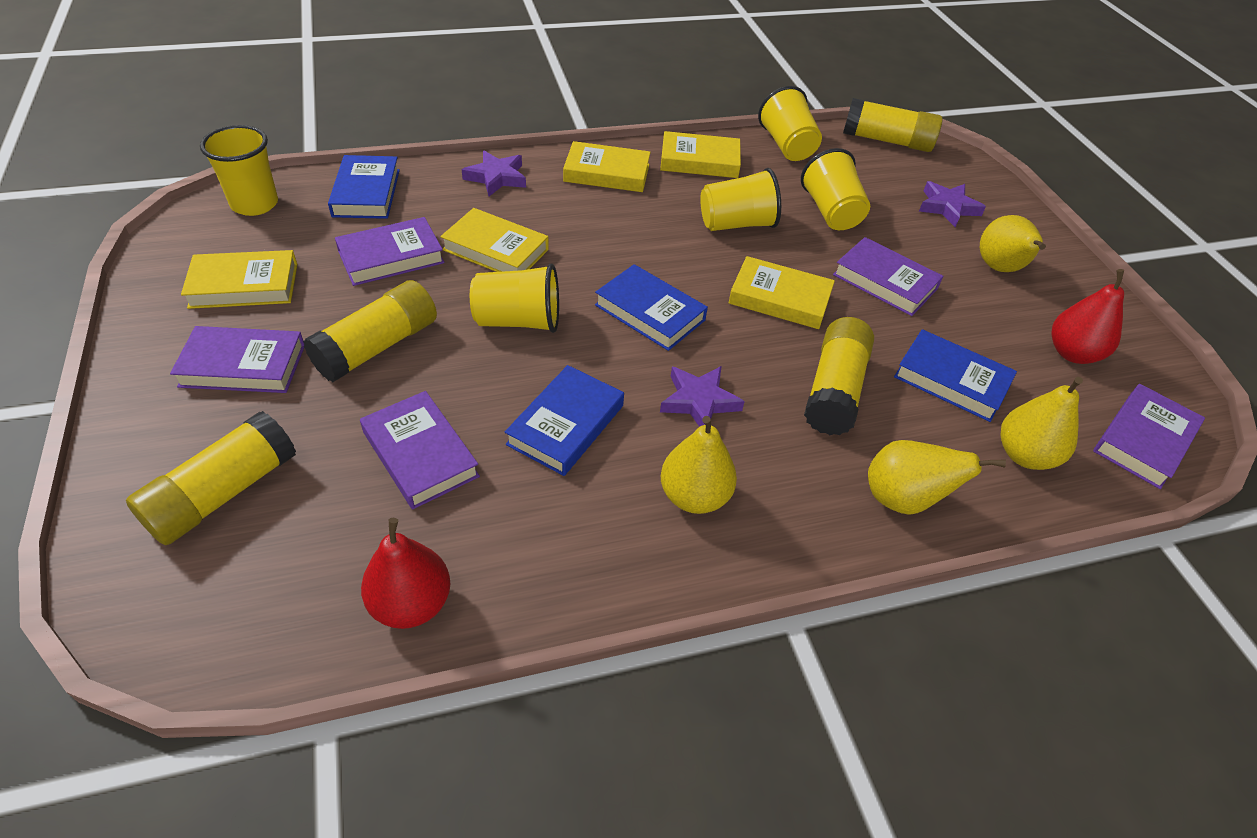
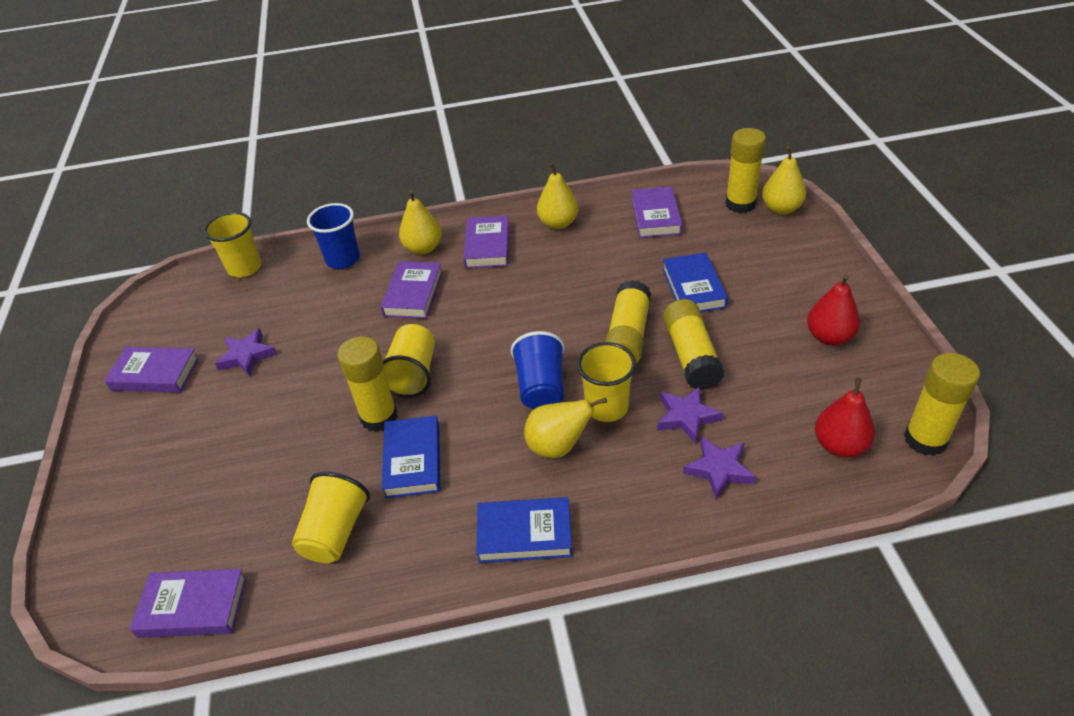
blue book: [328,155,400,219] [505,365,624,476] [595,264,708,351] [894,329,1017,422] = 4 -> [381,416,440,499] [476,497,572,563] [662,252,728,312] = 3
blue cup: none = 0 -> [307,203,360,269] [511,331,565,409] = 2
yellow book: [181,250,297,309] [440,208,549,272] [563,141,651,192] [660,131,741,178] [729,256,835,329] = 5 -> none = 0
yellow cup: [200,125,278,216] [470,264,559,333] [700,168,781,231] [758,86,822,161] [801,148,870,230] = 5 -> [204,212,262,277] [292,472,370,563] [383,324,435,398] [577,342,636,422] = 4
yellow glue stick: [126,411,296,545] [303,280,437,382] [804,317,874,435] [843,98,943,152] = 4 -> [337,336,398,432] [605,280,651,364] [663,299,724,390] [725,128,766,213] [904,353,980,456] = 5

